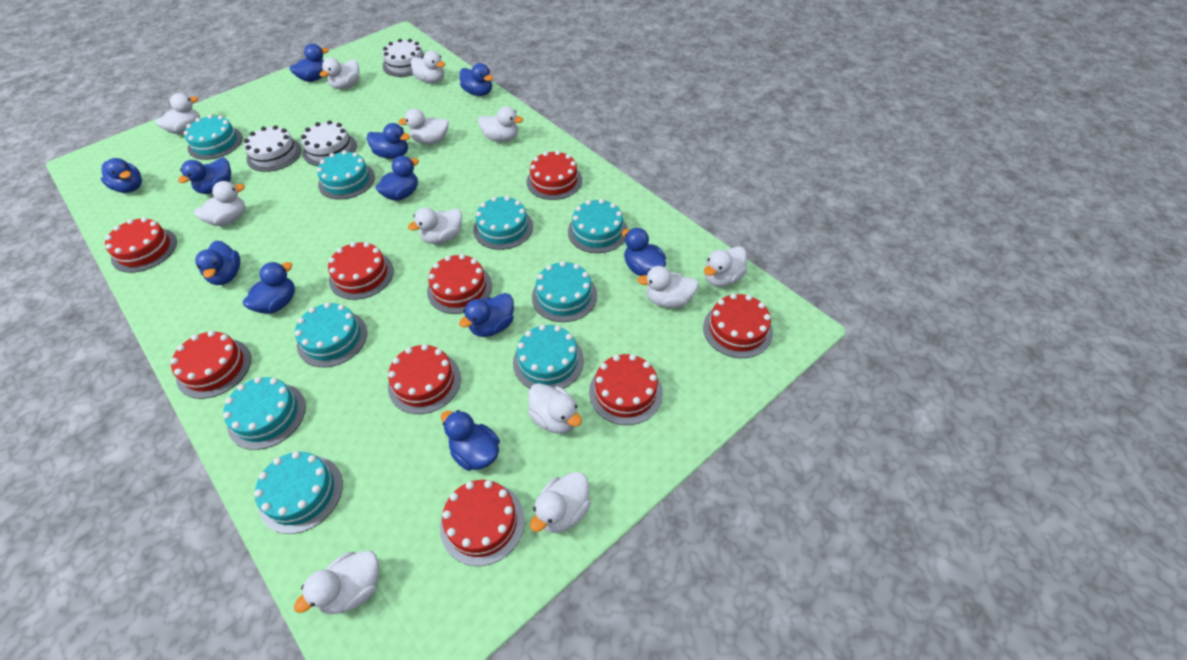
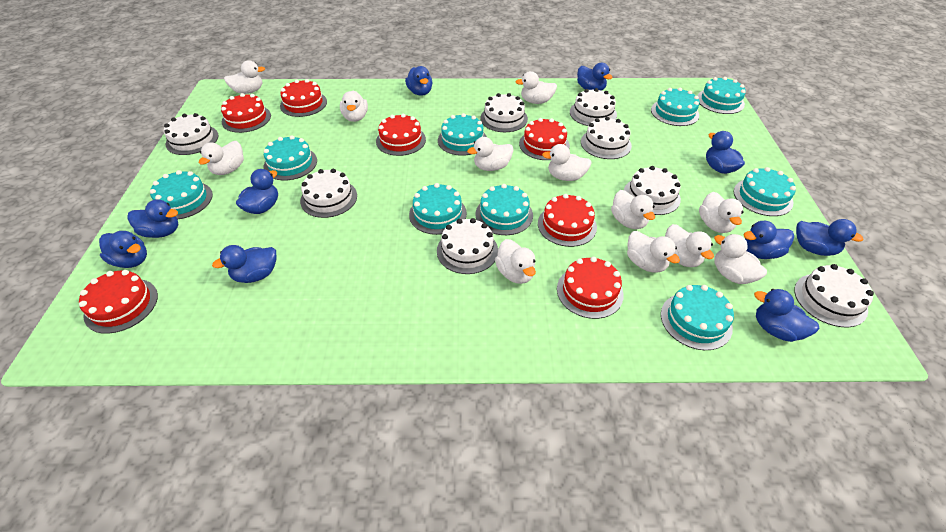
blue duck: [100,158,142,193] [178,158,231,194] [195,241,240,285] [243,262,295,314] [290,44,329,82] [367,123,410,159] [376,156,419,201] [441,410,500,471] [459,293,514,337] [460,63,493,96] [622,228,666,276] = 11 -> [99,231,147,268] [127,199,179,238] [212,245,277,283] [236,169,278,214] [405,66,433,96] [577,63,613,91] [706,131,745,174] [743,221,794,259] [754,289,819,342] [796,219,864,256] = 10
red cake: [105,217,177,273] [170,331,251,399] [328,242,394,300] [388,344,461,414] [427,254,492,314] [440,480,525,566] [527,150,582,200] [589,354,663,425] [703,293,773,358] = 9 -> [79,270,158,334] [221,93,271,133] [280,79,327,117] [376,114,426,156] [519,118,570,160] [538,194,597,247] [557,257,624,319] = 7
white cake: [244,125,302,172] [301,120,357,166] [383,39,424,77] = 3 -> [164,113,219,155] [300,169,357,218] [437,218,498,274] [480,93,528,132] [570,88,617,126] [581,117,632,159] [624,166,681,215] [794,264,874,327] = 8

